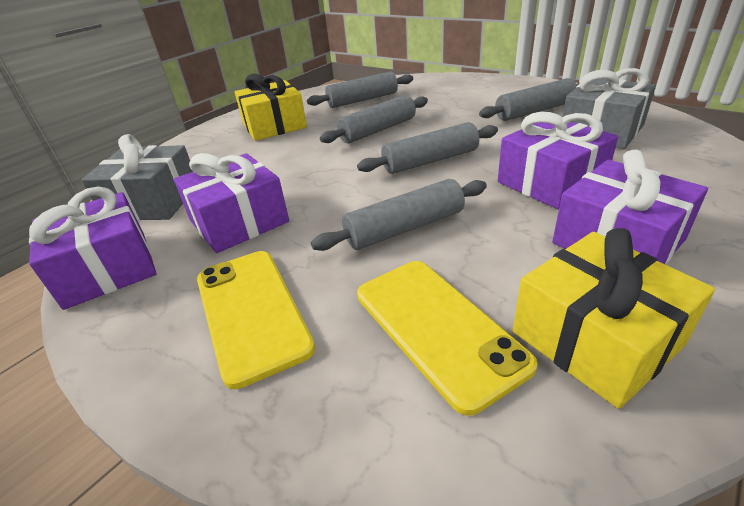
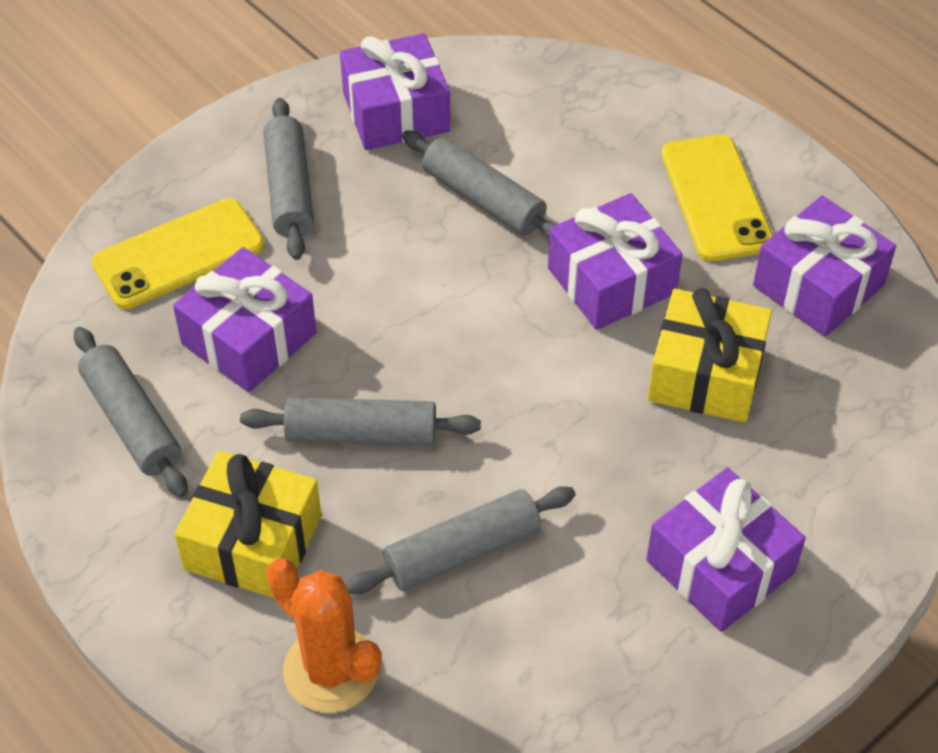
grey gift: [81,134,194,221] [563,68,656,149] = 2 -> none = 0
orange cactus: none = 0 -> [266,558,381,713] = 1
purple gift: [29,187,156,310] [174,153,289,253] [498,112,618,209] [552,150,708,264] = 4 -> [173,247,316,392] [340,33,450,150] [548,193,683,330] [646,468,806,632] [753,196,896,337] = 5

